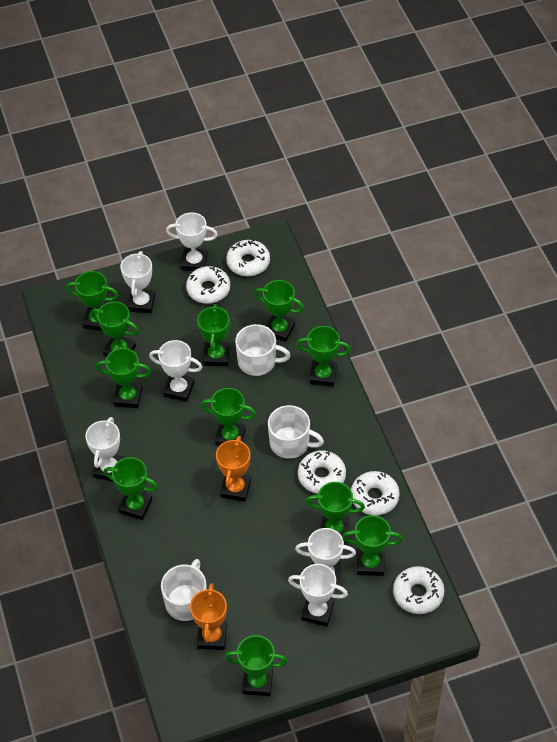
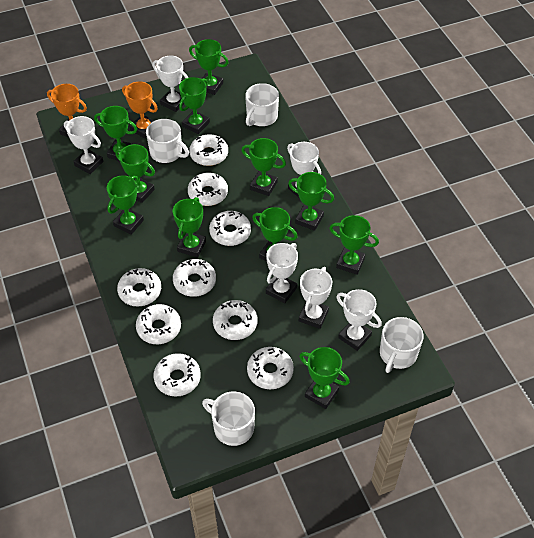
white donut: [186,266,230,304] [226,240,270,276] [298,450,346,494] [351,471,400,515] [393,566,444,614] = 5 -> [117,268,161,306] [136,304,181,344] [154,353,201,397] [173,259,216,297] [188,173,228,206] [189,134,228,166] [209,211,251,246] [213,300,258,340] [247,347,294,389] = 9
white mug: [161,559,207,621] [235,324,291,376] [268,405,324,459] = 3 -> [146,119,189,163] [202,392,255,446] [245,83,279,126] [380,317,424,373] = 4

